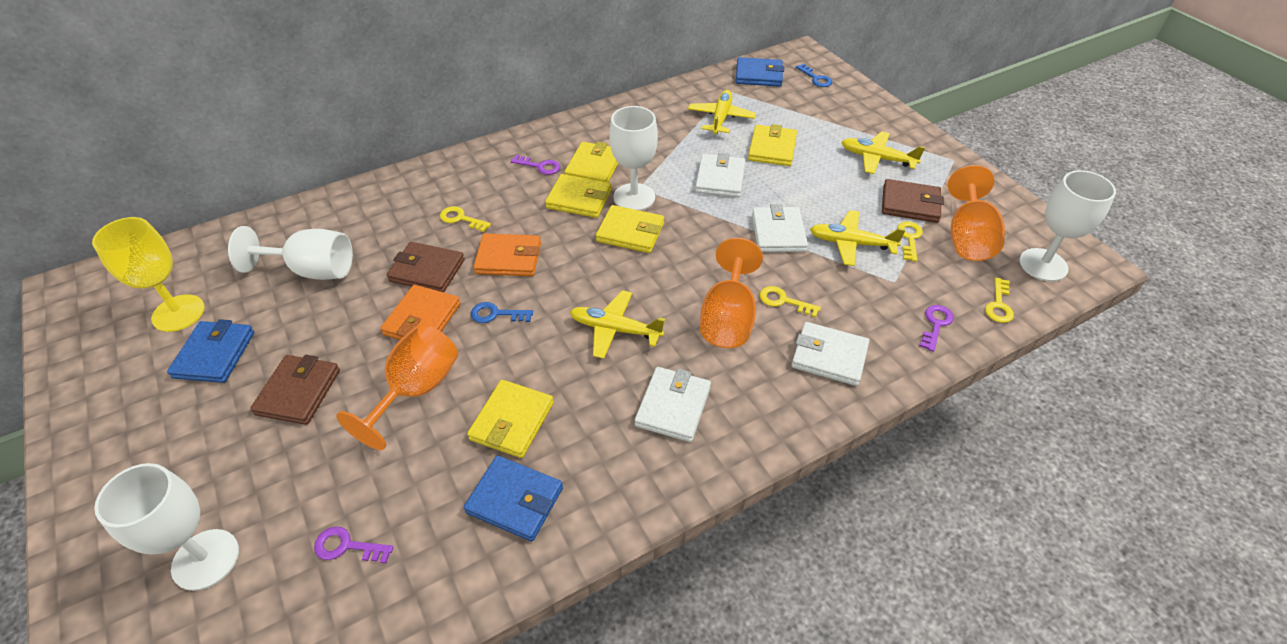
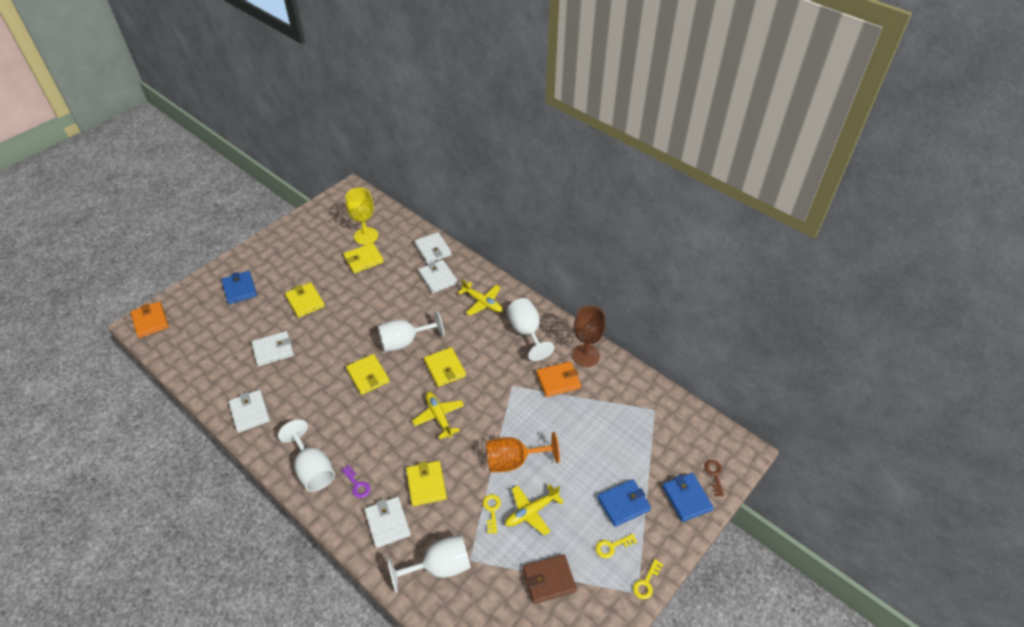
blue key: [471,302,533,323] [796,64,832,87] = 2 -> none = 0
brown goblet: none = 0 -> [572,306,606,367] = 1
brown key: none = 0 -> [704,460,724,497] = 1
brown wallet: [250,355,340,425] [387,242,465,292] [882,179,944,223] = 3 -> [523,554,577,604] = 1
orange goblet: [336,324,458,450] [700,238,763,348] [948,165,1005,261] = 3 -> [486,432,560,472] = 1
purple key: [314,527,394,564] [511,155,560,175] [920,305,954,352] = 3 -> [342,465,370,498] = 1
white wallet: [635,367,711,442] [695,153,745,198] [752,204,808,252] [792,322,869,386] = 4 -> [229,390,270,433] [252,331,294,366] [364,497,411,548] [415,232,452,264] [419,260,457,293] = 5
yellow key: [440,206,491,232] [760,286,821,317] [897,221,923,261] [985,278,1014,323] = 4 -> [483,494,501,534] [596,534,637,558] [633,559,663,599] = 3
yellow plane: [570,290,665,359] [688,90,756,134] [810,210,905,266] [842,131,925,174] = 4 -> [412,392,464,439] [458,279,503,316] [505,484,564,536] = 3

